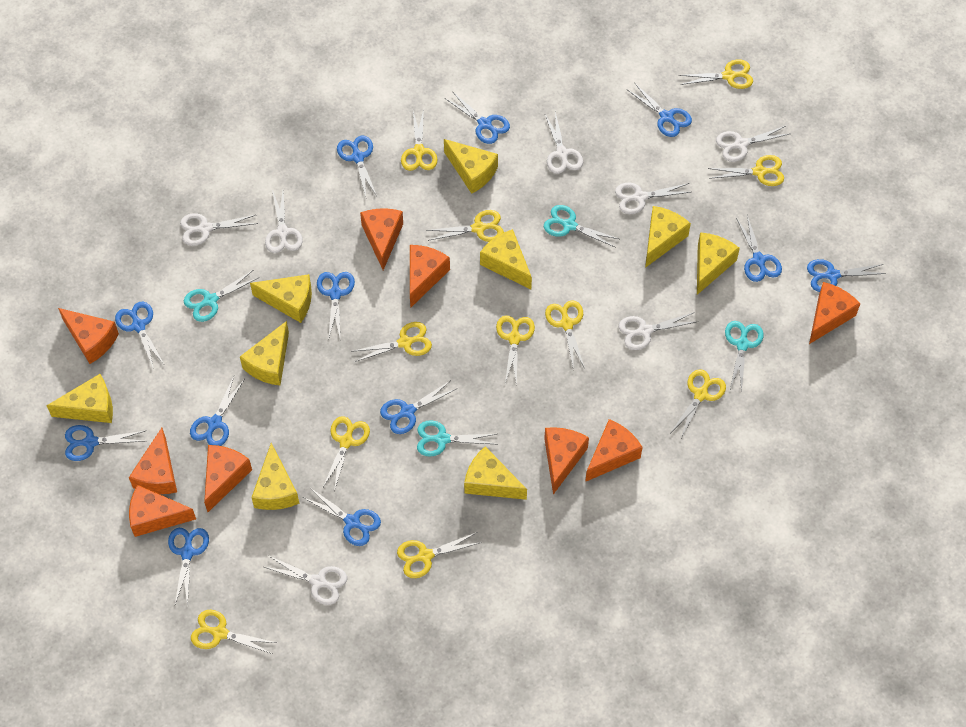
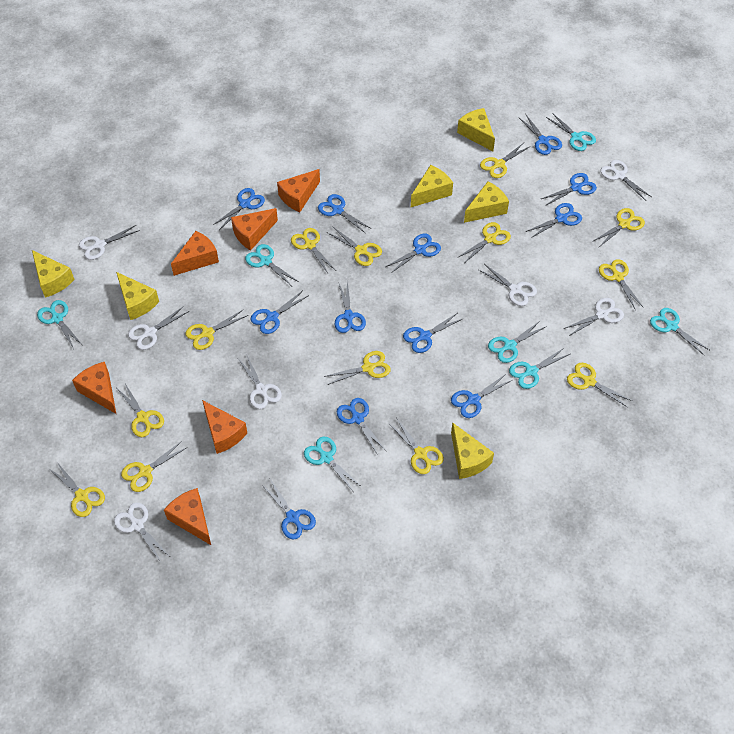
orange cheese: [58,308,119,364] [129,428,177,494] [129,485,196,537] [204,445,252,512] [360,208,403,270] [410,245,450,308] [544,427,589,495] [585,419,643,482] [809,282,860,344] = 9 -> [72,362,116,414] [164,488,211,545] [171,231,219,276] [202,400,247,454] [231,208,278,250] [277,169,320,212] = 6
turquoise scissors: [184,270,258,322] [417,420,496,457] [544,205,619,248] [725,321,764,392] = 4 -> [37,300,81,349] [245,244,299,285] [304,437,362,491] [488,320,547,363] [509,348,570,389] [546,113,596,151] [650,308,709,355] = 7
yellow cheese: [46,374,113,423] [240,321,289,386] [250,274,312,323] [251,443,300,510] [444,139,498,194] [464,447,527,500] [480,229,532,289] [645,206,691,268] [697,232,740,295] = 9 -> [32,250,75,298] [116,272,159,320] [411,165,453,207] [451,422,494,479] [457,108,495,151] [464,181,509,223] = 6
yellow scissors: [191,610,277,654] [323,416,370,491] [351,322,432,362] [397,532,482,578] [401,109,438,171] [426,210,504,242] [496,316,535,386] [545,300,585,371] [671,369,726,438] [679,59,753,89] [708,155,784,186] = 11 -> [48,462,105,517] [117,384,164,437] [121,441,188,492] [185,309,248,350] [291,228,335,273] [324,351,391,385] [326,226,382,266] [388,419,444,474] [459,222,511,262] [480,143,529,178] [567,363,632,407] [592,208,645,247] [599,259,644,310] = 13

